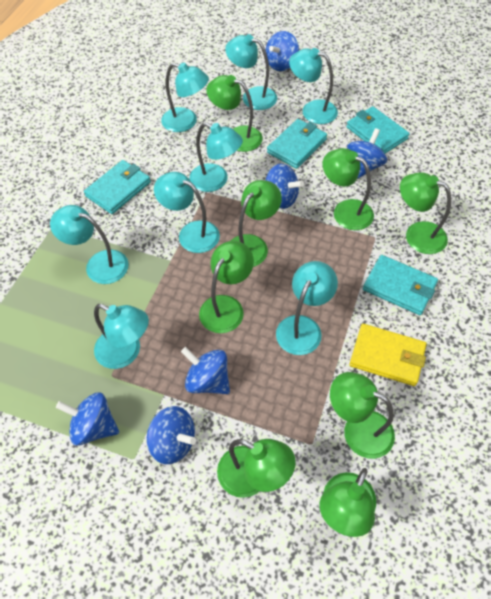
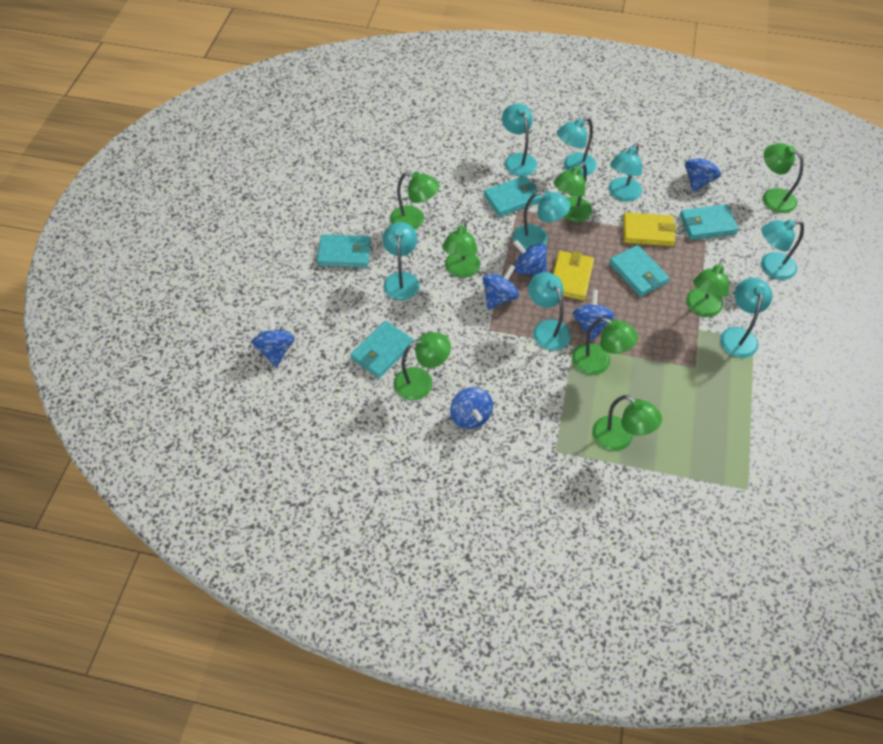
turquoise wallet: [84,160,151,214] [267,119,327,169] [346,106,410,154] [363,255,438,315] = 4 -> [317,234,371,268] [350,321,414,378] [484,176,542,217] [609,245,670,297] [680,204,739,240] = 5
yellow wallet: [350,324,427,386] = 1 -> [553,251,594,300] [623,212,677,246] = 2

